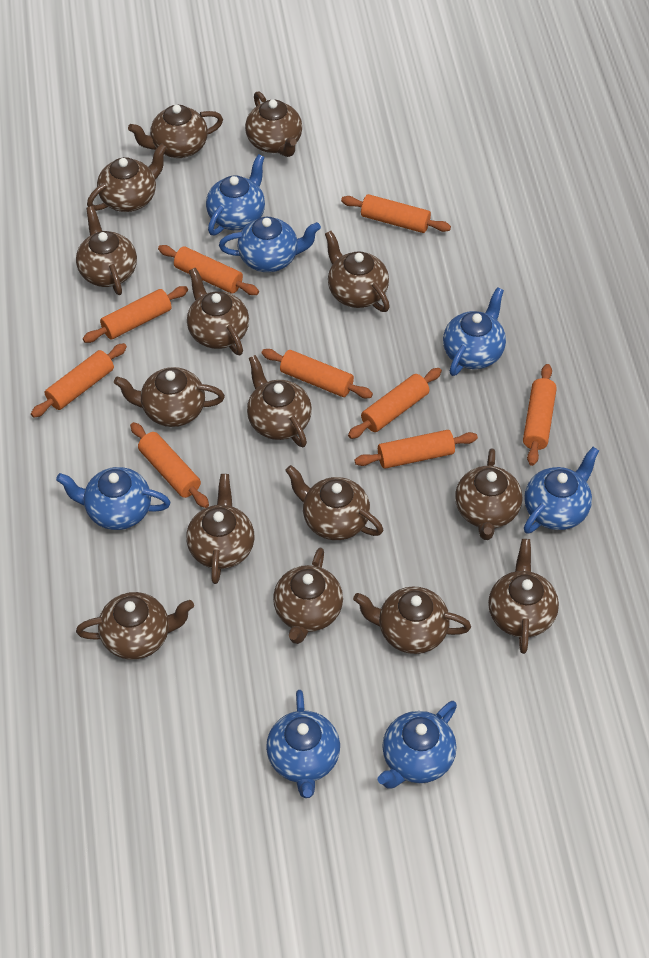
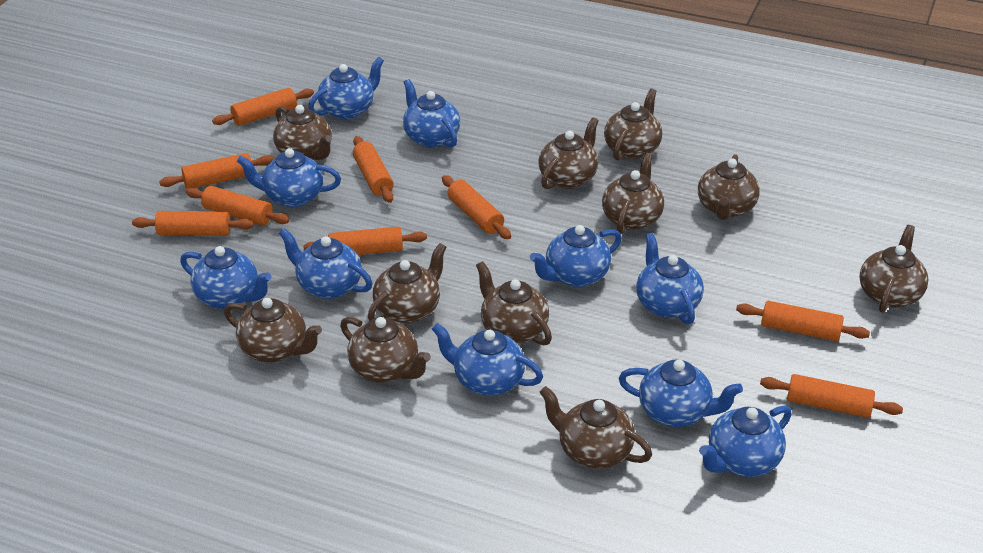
blue teapot: [56,467,170,530] [206,154,265,235] [219,217,321,272] [266,690,340,798] [377,701,457,788] [443,287,506,376] [524,447,599,534] = 7 -> [180,246,271,309] [237,148,341,207] [279,228,373,299] [308,57,384,120] [403,79,460,148] [432,323,543,396] [530,225,622,287] [619,359,743,427] [636,233,704,324] [699,406,792,477] = 10
brown teapot: [76,206,137,295] [76,592,194,660] [87,143,167,212] [114,367,225,427] [128,105,223,158] [186,474,254,584] [187,268,249,355] [245,91,302,157] [247,355,312,447] [273,548,343,644] [285,465,383,540] [325,231,390,312] [353,586,471,654] [455,448,522,540] [488,539,559,654] = 15 -> [224,298,322,363] [273,105,332,160] [340,317,431,383] [368,243,446,323] [476,261,552,345] [539,117,599,189] [540,386,652,469] [602,153,664,234] [604,89,662,161] [698,154,760,220] [860,225,929,313] = 11

